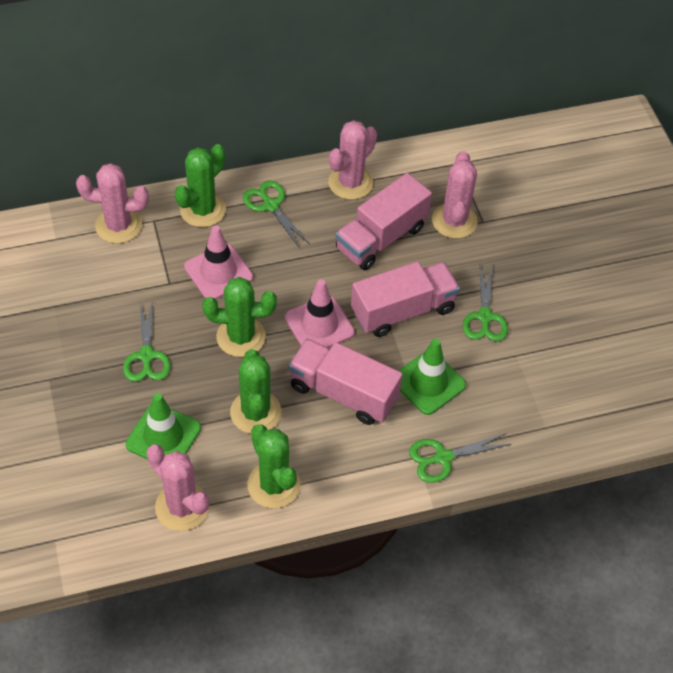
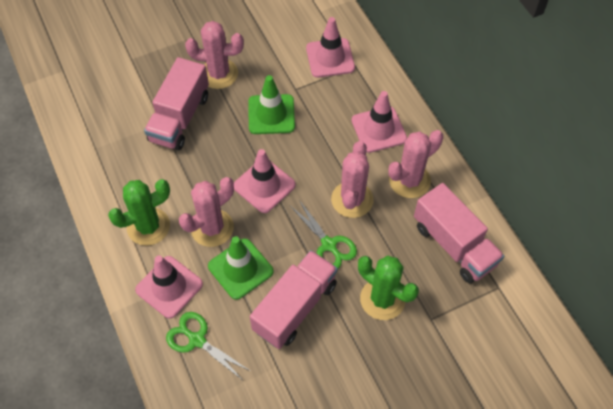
green cactus: [175,144,226,227] [202,277,277,357] [230,349,281,434] [247,424,301,508] = 4 -> [108,179,170,246] [358,255,419,320] = 2
green scissors: [123,299,171,382] [243,181,310,248] [409,434,511,483] [462,266,508,342] = 4 -> [166,312,250,379] [290,200,357,268] = 2
pink traffic cone: [184,225,253,299] [285,279,355,348] = 2 -> [135,255,203,319] [234,149,296,213] [306,17,355,78] [352,91,407,153] = 4

